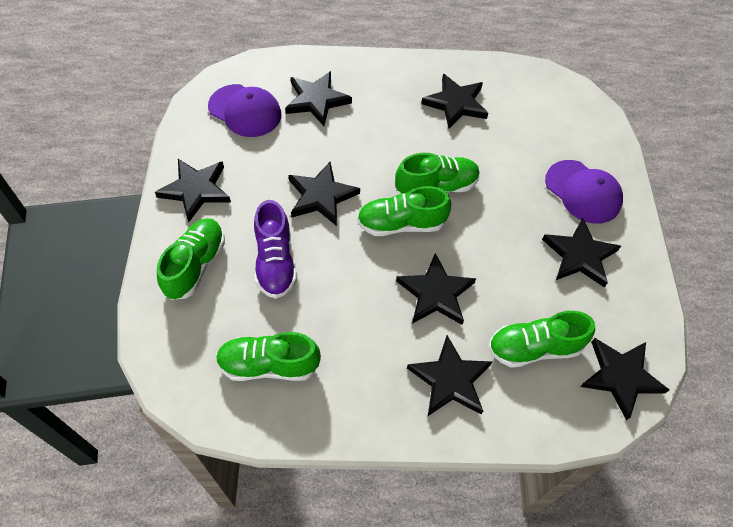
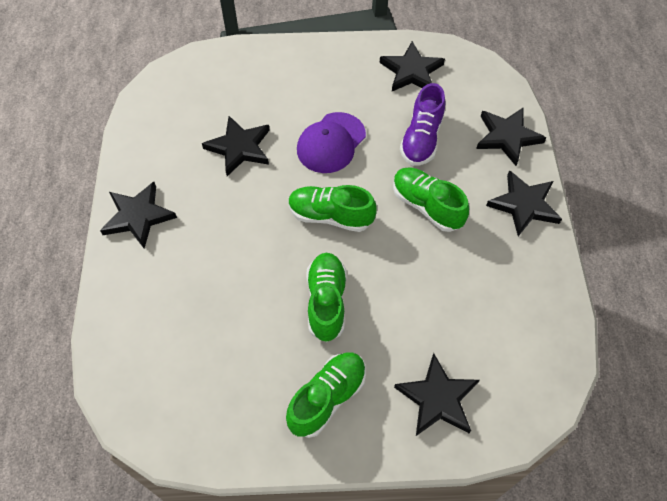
black star: [155,159,231,222] [285,71,352,126] [288,162,360,226] [396,253,476,325] [407,335,493,416] [421,74,488,129] [542,218,621,288] [580,338,669,421] = 8 -> [100,182,177,248] [202,116,270,176] [380,41,445,91] [394,353,479,436] [476,107,546,166] [486,170,562,236] = 6
green shoe: [157,218,225,300] [216,332,321,381] [357,186,451,236] [395,153,480,194] [488,311,595,368] = 5 -> [286,352,366,438] [289,185,377,232] [306,253,347,342] [393,168,469,232] = 4
purple cap: [208,84,281,137] [545,160,623,224] = 2 -> [297,112,366,173] = 1

